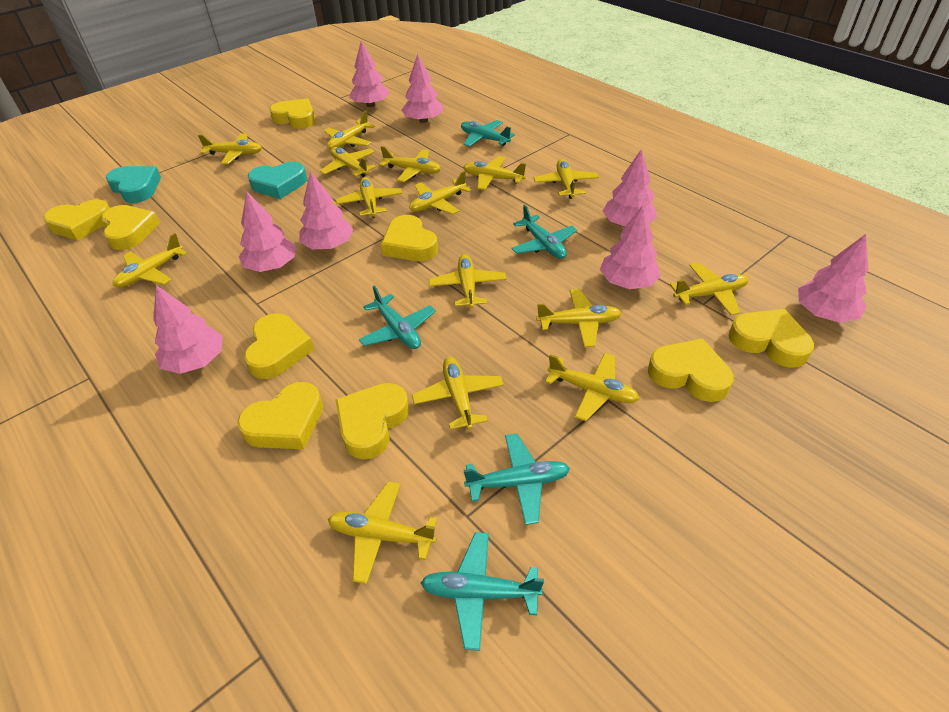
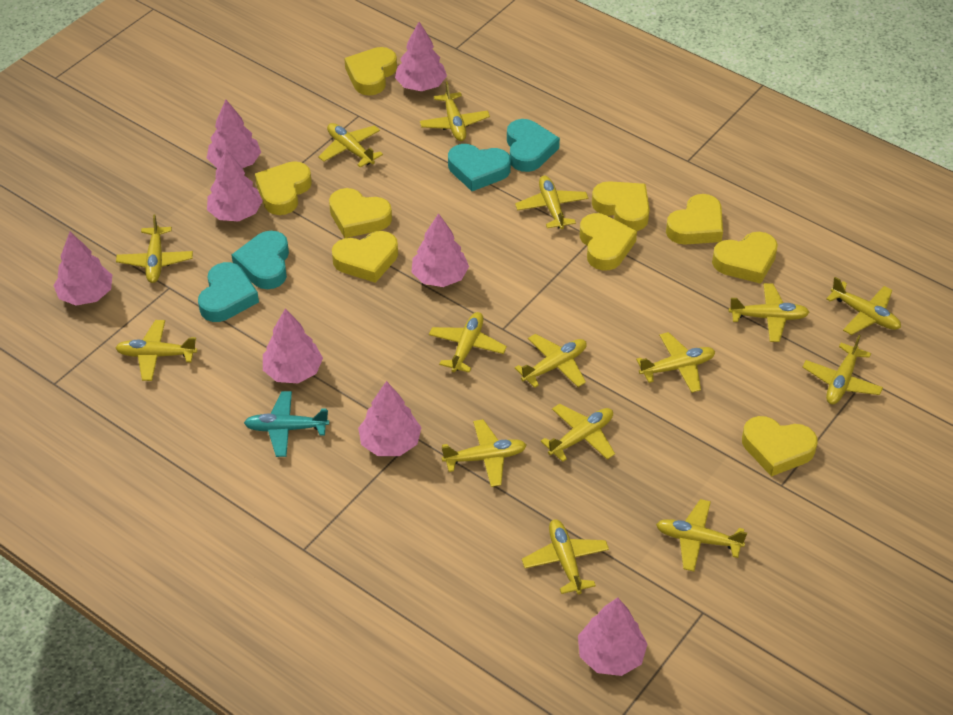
turquoise heart: [106,166,161,203] [248,162,307,199] = 2 -> [198,262,259,322] [232,231,289,289] [448,144,511,191] [507,119,560,172] = 4
turquoise plane: [359,286,436,349] [421,532,544,651] [461,120,515,147] [463,434,570,525] [511,205,577,259] = 5 -> [244,391,329,457] = 1

